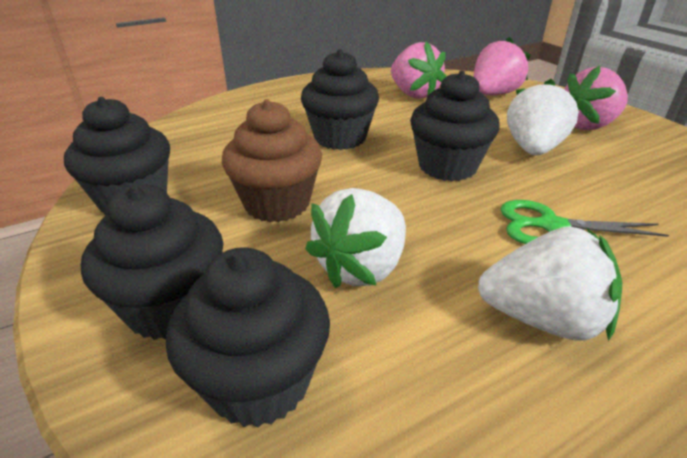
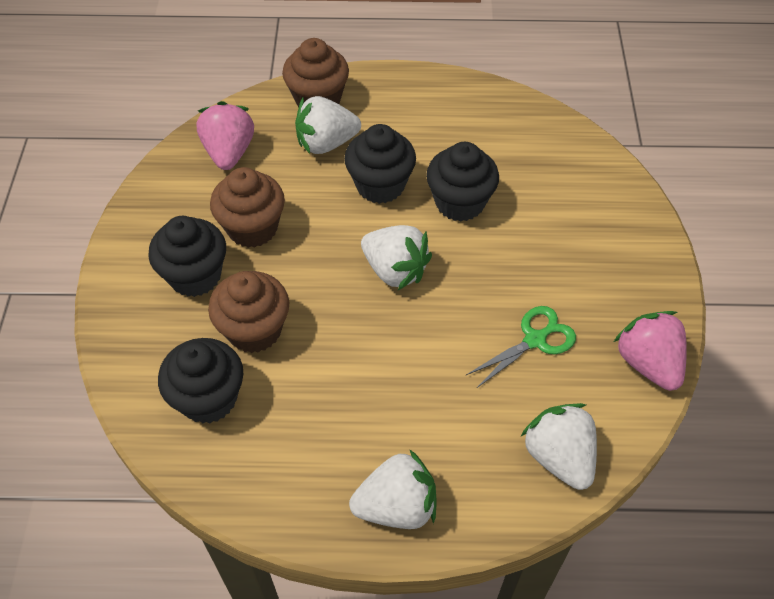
black cupcake: [64,97,170,215] [81,184,224,340] [166,247,330,428] [301,49,379,150] [410,71,500,181] = 5 -> [148,216,226,297] [158,338,243,424] [344,124,416,204] [426,142,499,222] = 4
brown cupcake: [222,99,322,222] = 1 -> [208,271,289,353] [210,167,285,248] [282,38,349,108] = 3
pink strawberry: [391,41,446,99] [473,37,531,96] [564,66,628,130] = 3 -> [197,101,254,170] [614,311,687,391] = 2
white strawberry: [305,188,406,288] [478,227,622,341] [507,79,579,156] = 3 -> [295,96,361,154] [349,449,437,529] [361,225,432,290] [521,403,597,490] = 4

